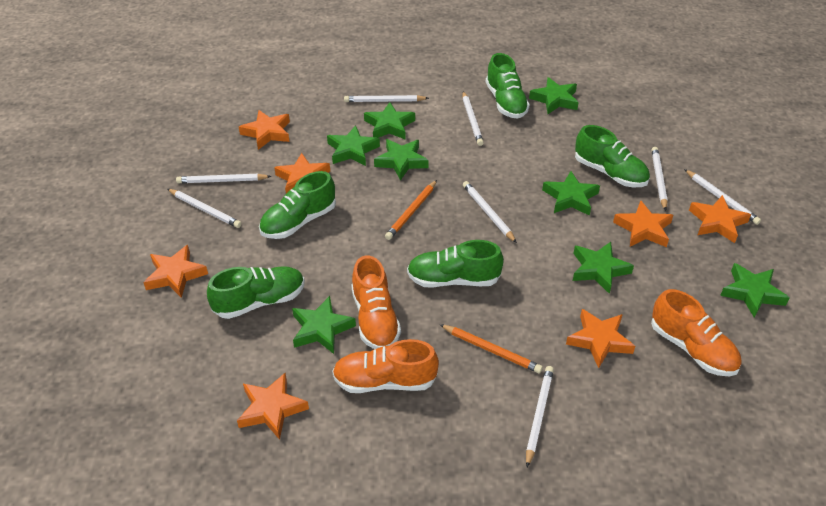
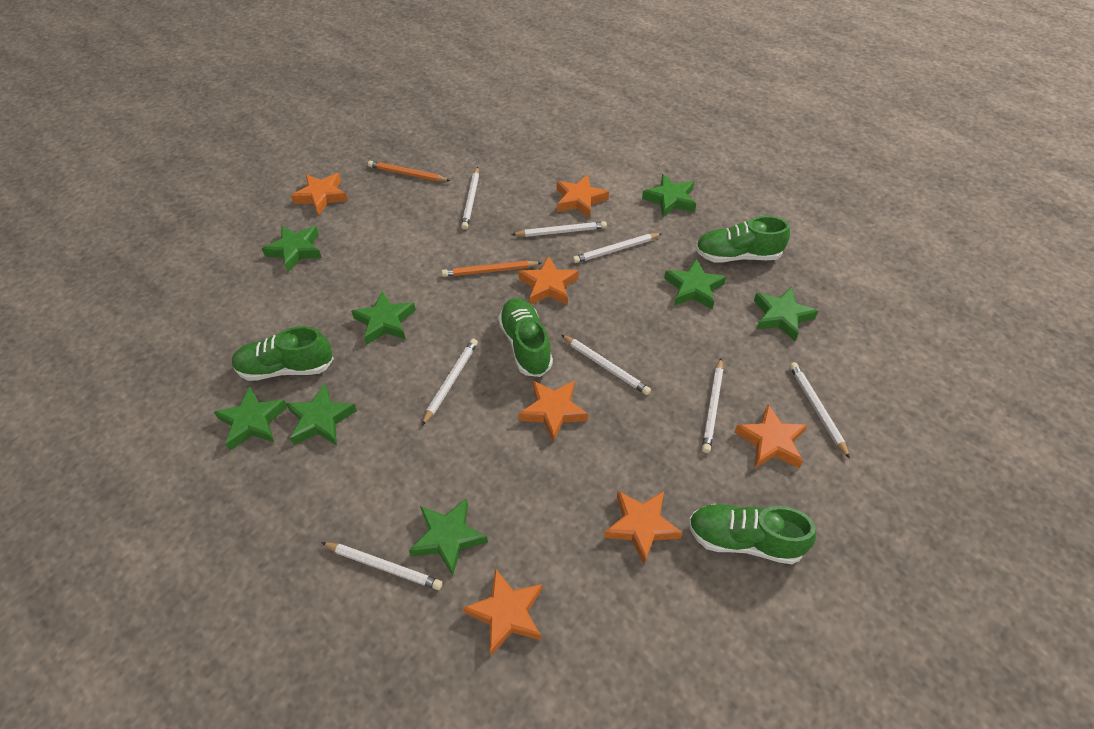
green shoe: [207,266,305,319] [259,171,336,239] [407,240,504,288] [486,53,530,118] [575,125,650,187] = 5 -> [232,326,334,381] [498,298,553,377] [688,504,817,564] [695,216,790,263] = 4
orange shoe: [332,339,439,393] [351,255,401,349] [651,289,741,377] = 3 -> none = 0

